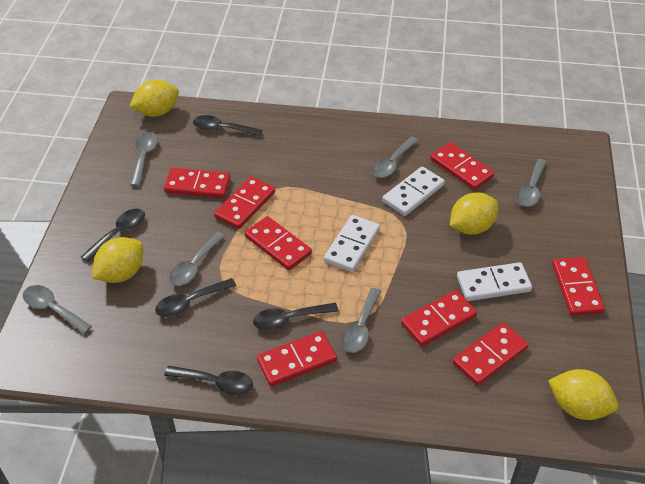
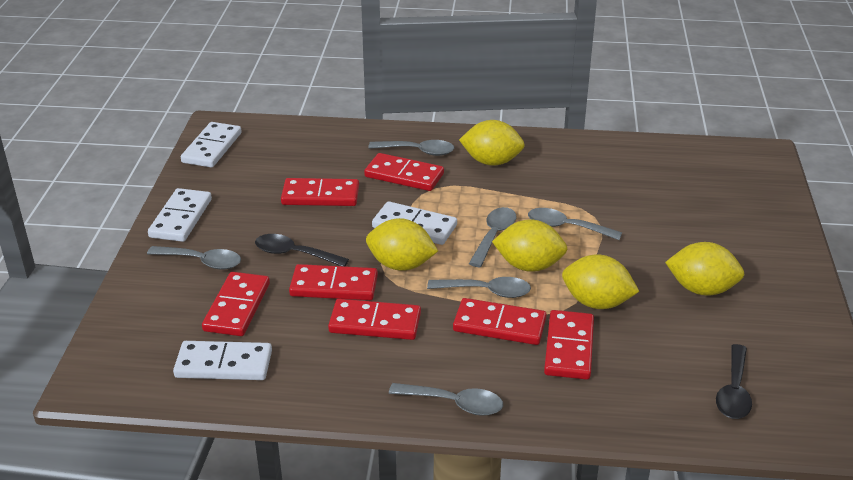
black spoon: [81,209,145,262] [155,278,236,317] [164,366,253,395] [193,115,263,137] [253,303,338,330] = 5 -> [255,234,349,266] [716,344,752,419] = 2
red domino: [164,168,231,198] [214,176,275,229] [245,216,312,270] [257,331,337,386] [401,290,477,347] [430,142,494,190] [452,322,528,386] [552,257,605,316] = 8 -> [202,272,270,336] [281,178,359,206] [289,264,378,300] [328,299,421,340] [364,153,444,191] [453,298,547,345] [544,310,594,380] = 7
white domino: [324,215,380,272] [382,166,445,216] [457,262,532,301] = 3 -> [148,188,212,242] [173,341,272,380] [181,122,242,168] [372,201,457,245] = 4
yellow lemon: [92,237,143,283] [129,80,179,117] [450,193,498,235] [548,369,618,420] = 4 -> [366,218,438,271] [459,120,525,166] [492,219,567,272] [562,254,640,309] [665,242,744,296] = 5

